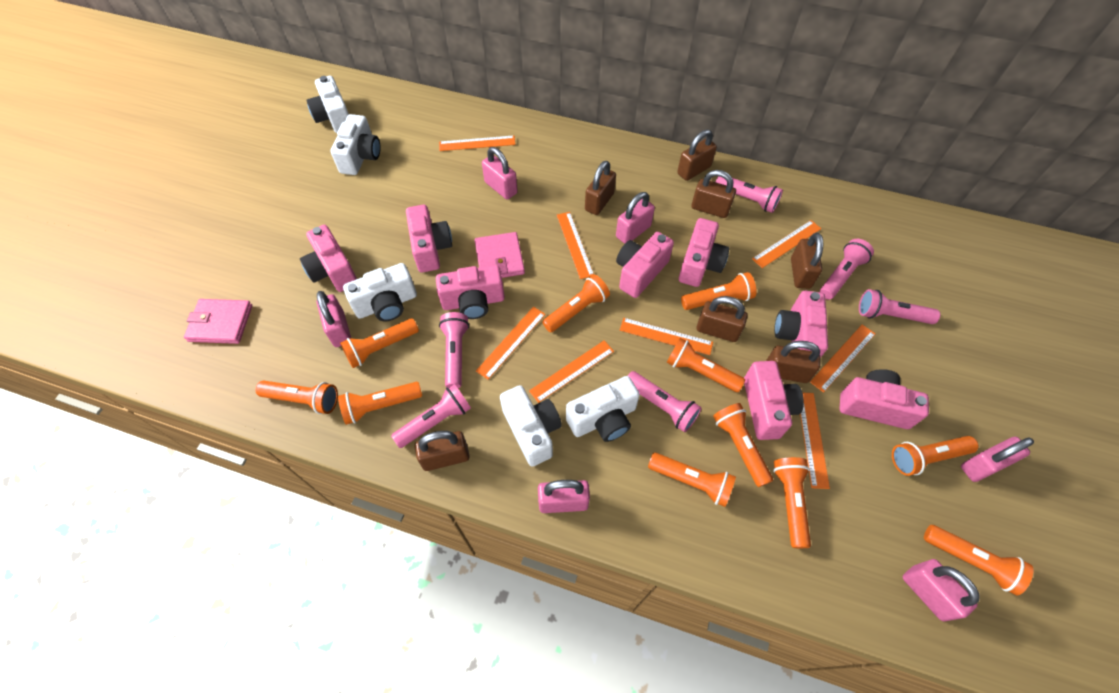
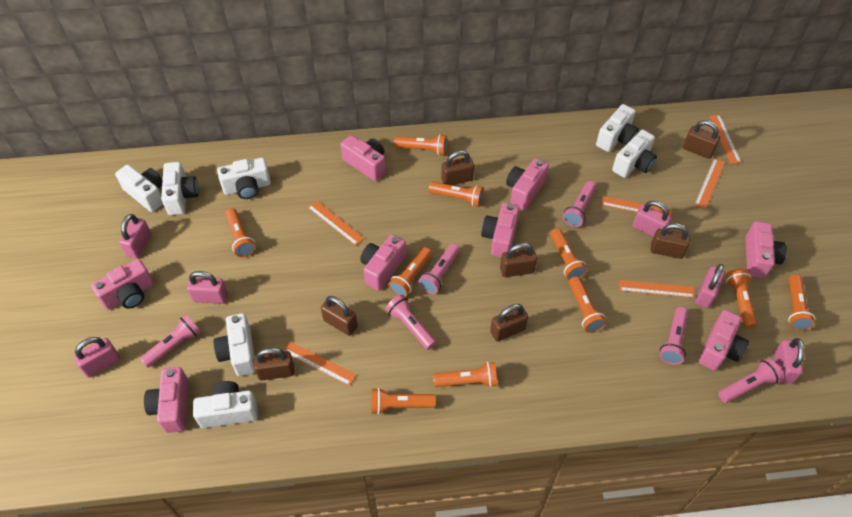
orange flashlight: [256,380,338,414] [338,382,422,425] [340,318,419,368] [542,275,610,332] [648,453,736,507] [666,338,745,392] [681,272,757,310] [713,403,773,487] [773,457,811,548] [892,436,978,476] [924,525,1034,595] = 11 -> [225,208,256,257] [371,388,436,415] [388,247,432,297] [394,134,447,155] [428,182,484,207] [433,362,498,388] [550,228,588,280] [569,276,607,333] [726,268,757,329] [788,274,815,331] = 10
orange ruler: [439,135,516,151] [476,307,546,380] [529,340,614,403] [557,212,594,279] [620,318,713,355] [752,220,822,268] [800,393,830,489] [810,324,876,393] = 8 -> [283,341,356,386] [308,201,364,246] [601,196,672,217] [619,280,695,298] [694,158,725,209] [709,115,741,164] = 6
pink wallet: [184,299,252,344] [474,232,525,278] = 2 -> none = 0
white camera: [306,76,349,133] [330,114,381,175] [343,263,417,321] [500,385,562,467] [566,376,640,442] = 5 -> [115,164,163,212] [161,162,199,215] [193,381,258,428] [214,313,255,376] [217,158,271,199] [596,104,639,152] [612,129,657,178] = 7

